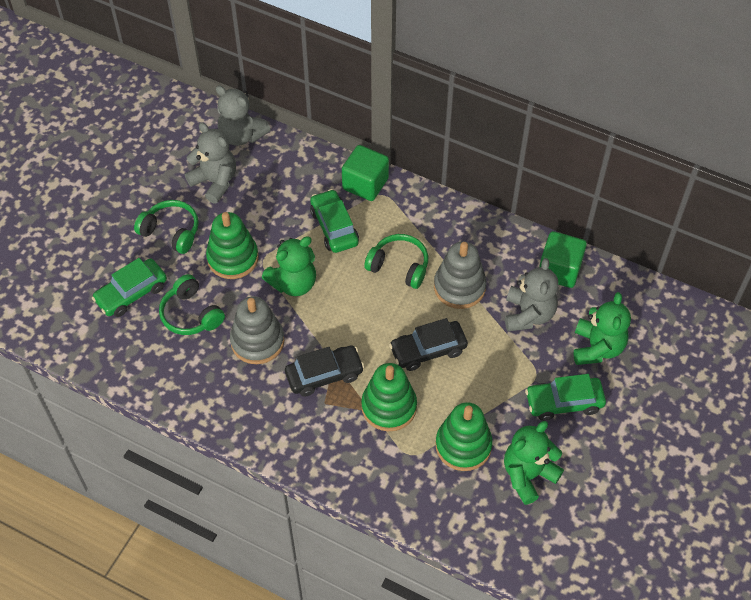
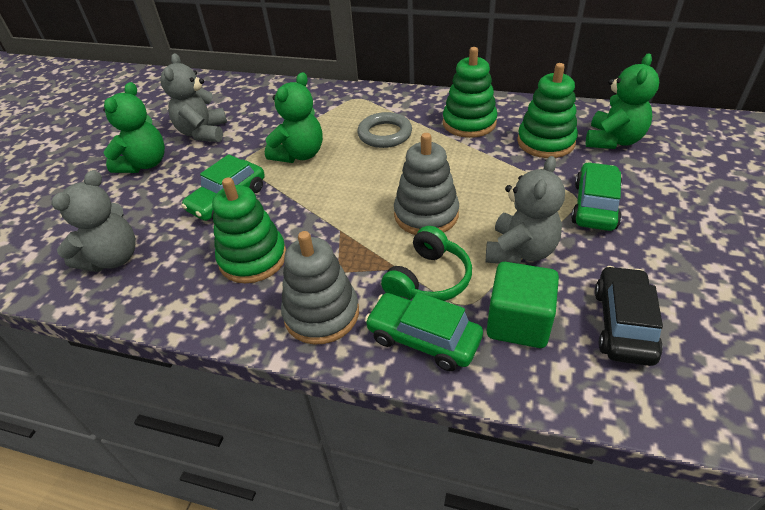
black car: [285,345,364,397] [389,318,468,371] = 2 -> [595,266,663,366] = 1
green cube: [342,145,389,201] [539,231,587,288] = 2 -> [487,262,559,348] = 1
green headphones: [134,200,199,254] [159,274,225,335] [364,234,428,289] = 3 -> [381,226,472,301] = 1
grey ring: none = 0 -> [358,112,412,148] = 1

